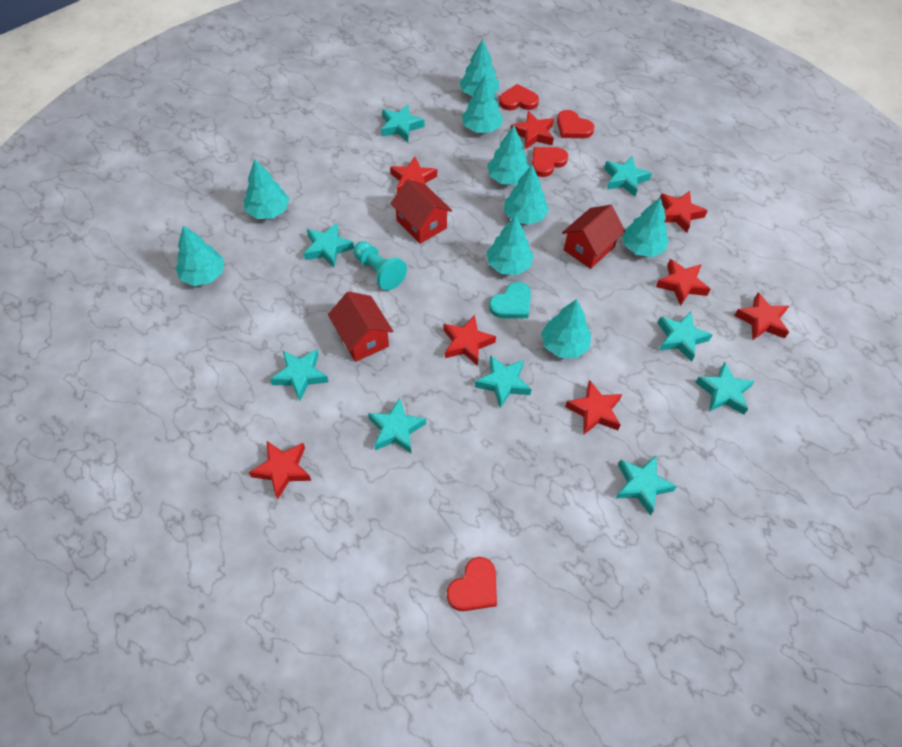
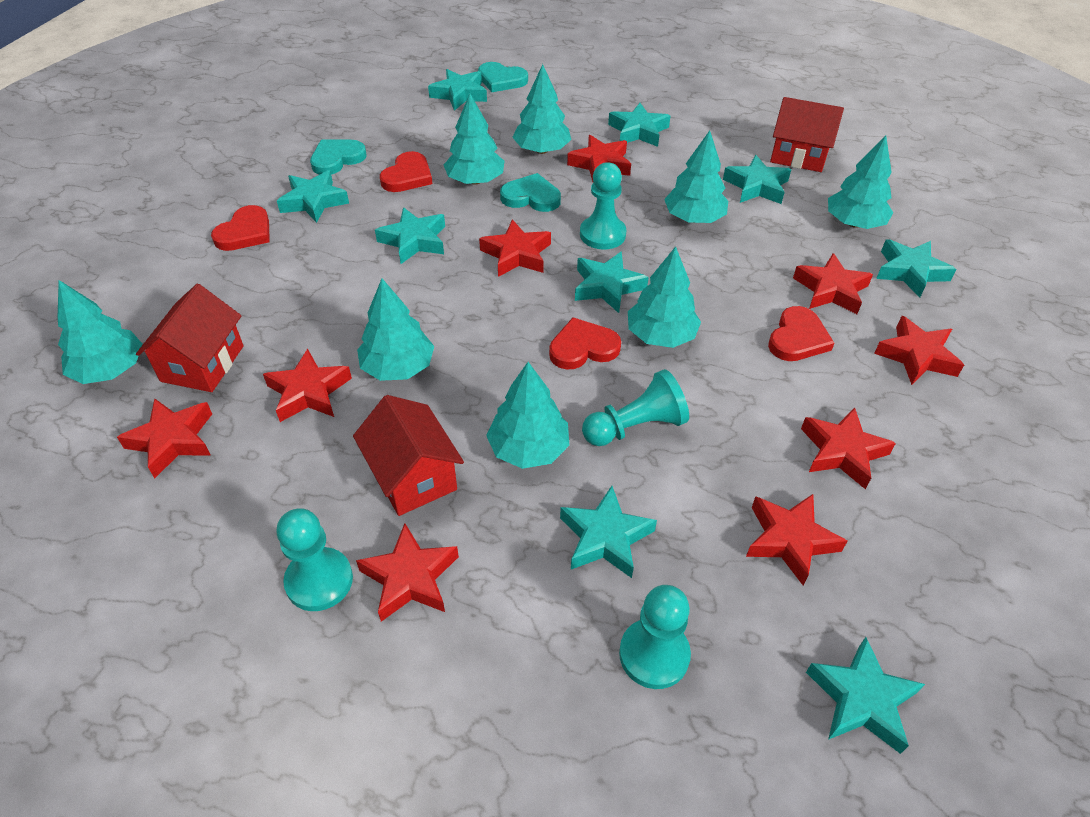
red star: [249,441,311,499] [390,157,437,193] [443,315,496,366] [510,111,554,149] [565,380,622,434] [656,259,711,306] [660,191,708,233] [734,292,789,340] = 8 -> [117,398,212,478] [263,349,352,422] [356,523,459,622] [479,219,551,277] [567,135,631,182] [746,494,847,586] [793,253,873,314] [801,407,896,489] [874,316,964,385] = 9
turquoise heart: [489,282,531,318] = 1 -> [310,140,366,175] [478,62,528,92] [500,173,561,212] = 3
turquoise pawn: [353,241,407,290] = 1 -> [276,508,353,611] [580,162,626,250] [582,369,689,446] [619,585,691,689] = 4
turquoise tree: [176,225,224,286] [244,159,289,219] [460,39,499,97] [462,74,503,133] [487,125,530,185] [487,215,534,275] [504,165,549,225] [541,299,591,358] [623,197,669,257] = 9 -> [58,280,143,384] [357,279,434,381] [444,94,505,185] [486,362,569,469] [512,64,571,154] [628,246,701,348] [664,131,728,223] [828,136,893,229] = 8

